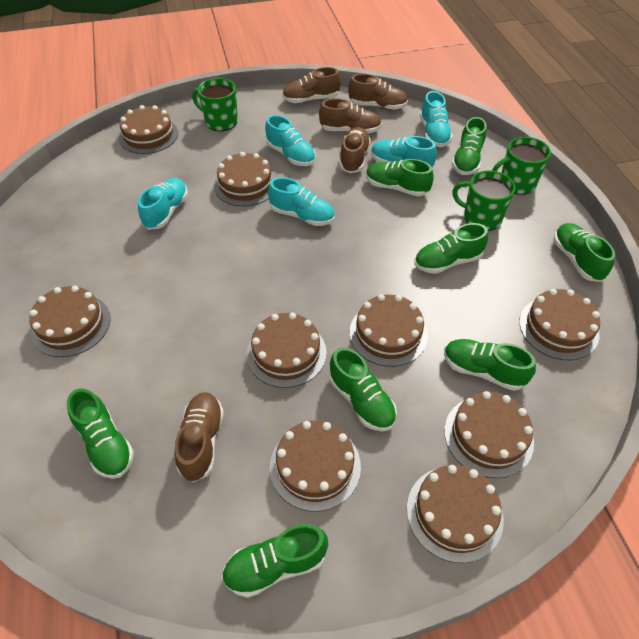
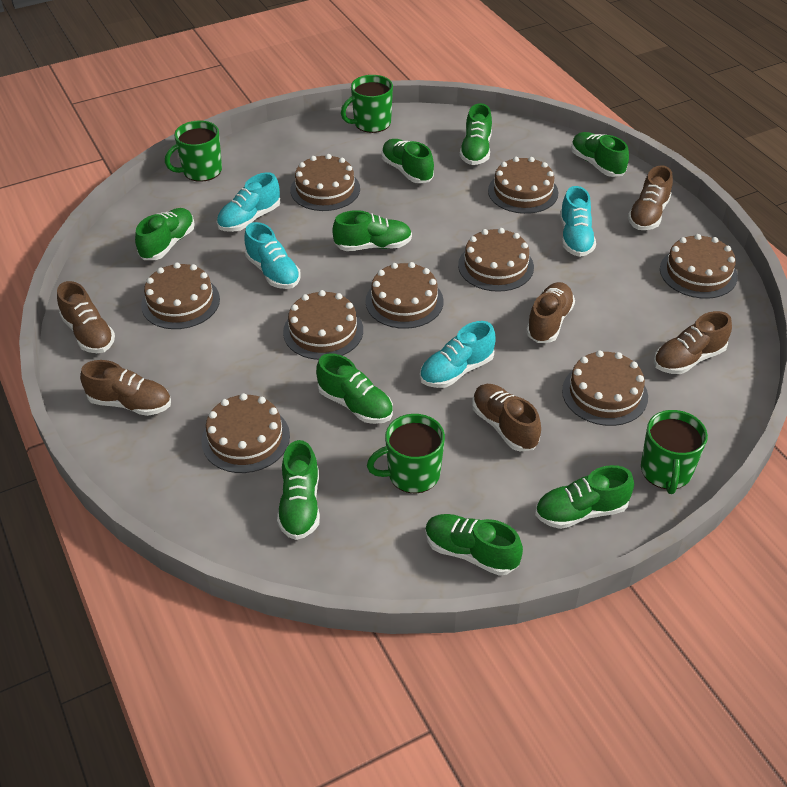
brown shoe: [174,392,224,482] [282,67,341,103] [319,98,382,133] [340,127,371,173] [348,74,408,110] = 5 -> [57,281,115,353] [80,360,171,416] [472,384,541,451] [526,282,575,343] [628,165,673,230] [654,311,732,374] = 6
green mug: [192,78,238,131] [452,170,515,231] [492,137,551,195] = 3 -> [165,121,222,182] [341,75,393,133] [367,414,445,494] [641,410,708,494] = 4
green shoe: [67,389,134,479] [222,524,328,598] [329,347,397,431] [366,159,434,197] [414,223,488,274] [444,339,536,391] [452,117,486,175] [554,223,615,282] = 8 -> [135,208,195,260] [277,440,320,540] [316,353,393,424] [332,210,412,251] [382,139,434,183] [425,514,523,576] [460,103,492,165] [535,465,634,529] [571,132,629,177] = 9
turquoise shoe: [138,178,188,230] [265,115,316,166] [268,177,335,226] [371,136,437,168] [420,91,453,147] = 5 -> [217,172,280,232] [244,222,301,289] [420,321,496,388] [560,186,596,257] = 4

